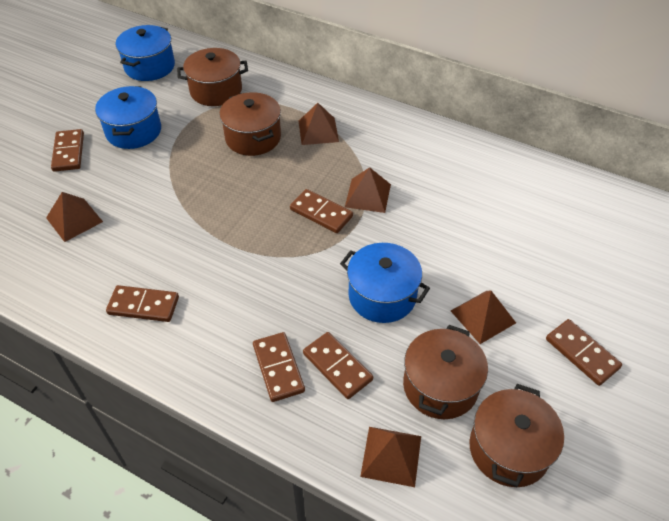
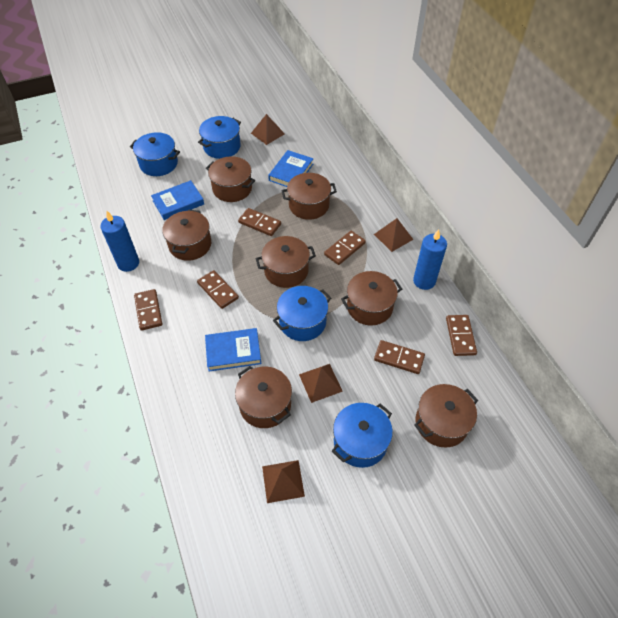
blue book: none = 0 -> [151,180,204,220] [205,328,261,371] [268,150,313,187] = 3
blue candle: none = 0 -> [100,211,139,272] [413,229,447,290] = 2
blue pot: [95,86,161,149] [116,25,175,81] [340,243,430,323] = 3 -> [130,132,180,176] [198,116,241,159] [273,286,331,341] [332,403,393,468] = 4
brown pot: [177,48,248,106] [219,92,281,156] [403,325,488,419] [470,384,564,487] = 4 -> [162,209,211,261] [206,156,255,202] [235,366,292,428] [255,236,316,288] [281,173,337,220] [341,271,402,326] [414,384,478,448] = 7
brown pyramid: [46,192,103,242] [299,103,339,145] [345,167,391,213] [360,427,421,487] [451,290,516,344] = 5 -> [251,114,285,145] [262,460,305,503] [299,364,343,403] [374,218,414,252] = 4

